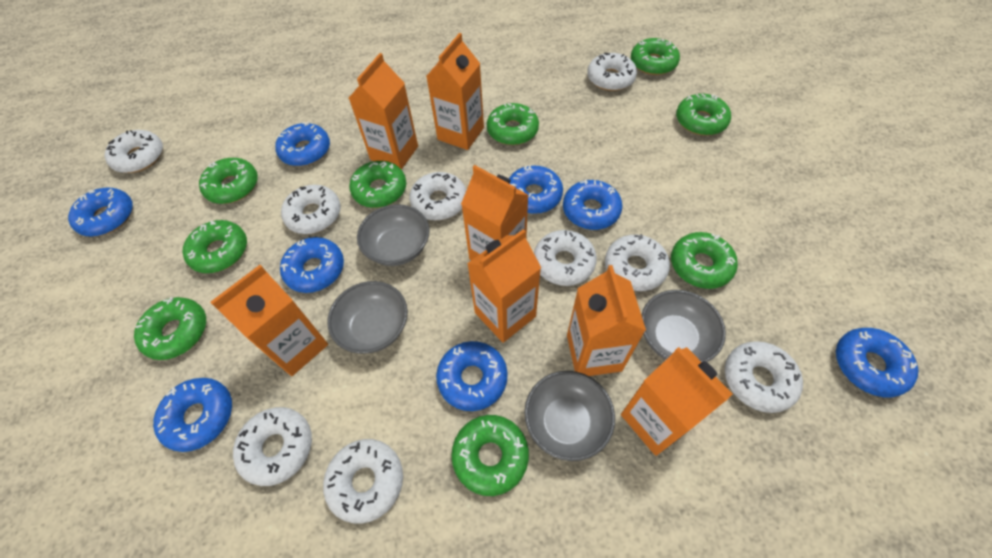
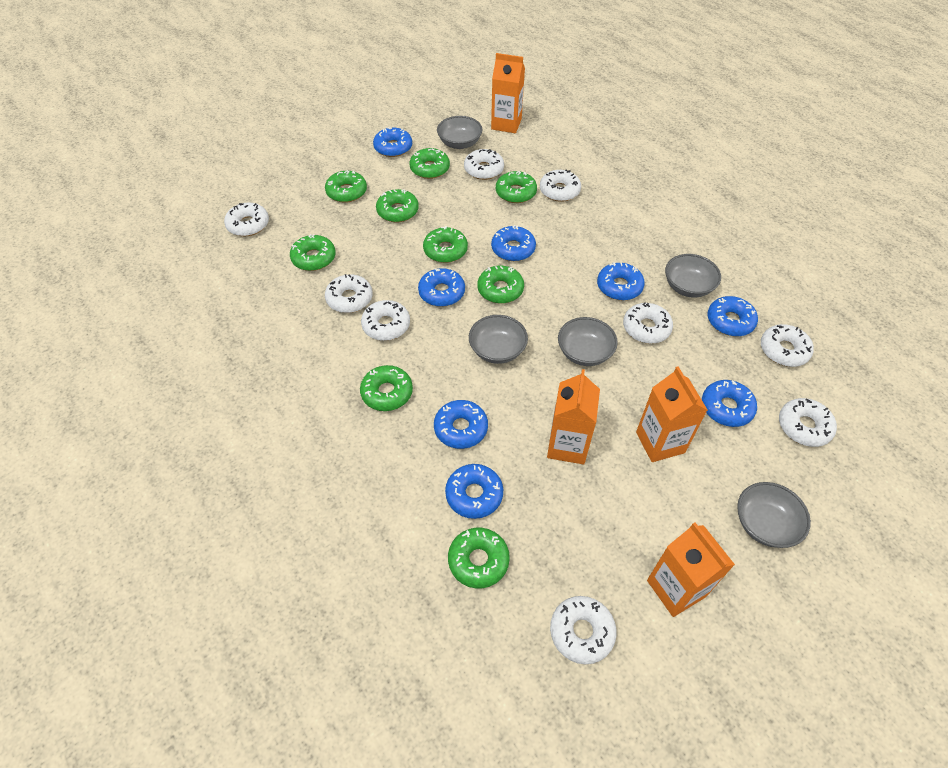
grey bowl: [327,281,408,354] [357,204,430,266] [524,371,615,461] [642,290,726,362] = 4 -> [437,116,483,149] [469,315,528,364] [558,317,618,366] [665,254,721,298] [737,482,811,548] = 5
orange carton: [210,265,328,376] [349,53,418,170] [426,33,484,150] [461,165,528,260] [467,229,541,343] [567,265,646,376] [621,347,733,456] = 7 -> [491,53,525,133] [547,369,600,464] [636,366,708,462] [647,522,735,617] = 4

